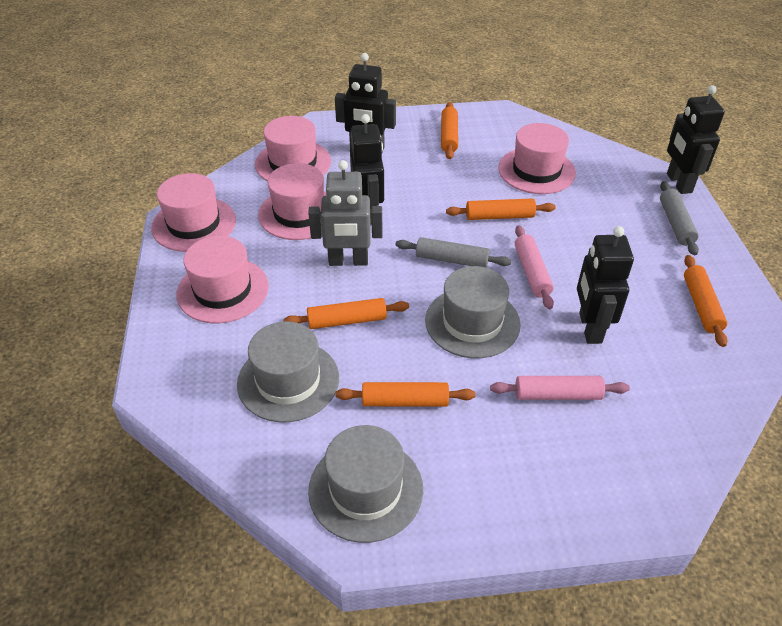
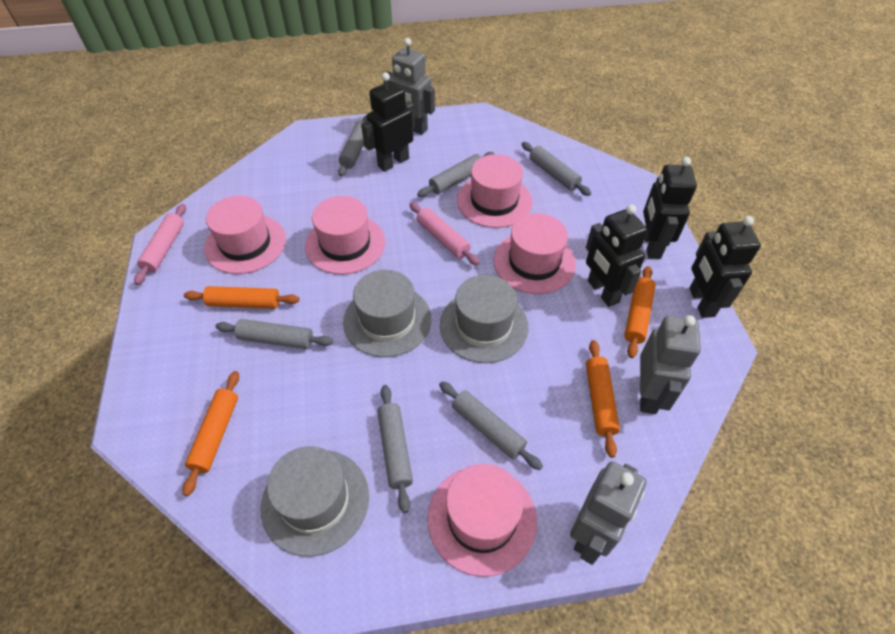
grey robot: [308,160,383,266] = 1 -> [384,38,435,135] [570,461,647,565] [640,315,701,414] = 3
grey rolling pin: [395,237,511,268] [660,181,699,255] = 2 -> [216,319,333,349] [338,115,367,176] [377,385,413,513] [417,152,494,197] [439,381,543,470] [521,142,591,196] = 6
orange rolling pin: [283,298,409,329] [335,382,475,407] [441,102,458,159] [446,199,556,220] [684,255,728,347] = 5 -> [182,371,239,496] [184,286,300,309] [586,340,620,458] [624,266,656,358] = 4

